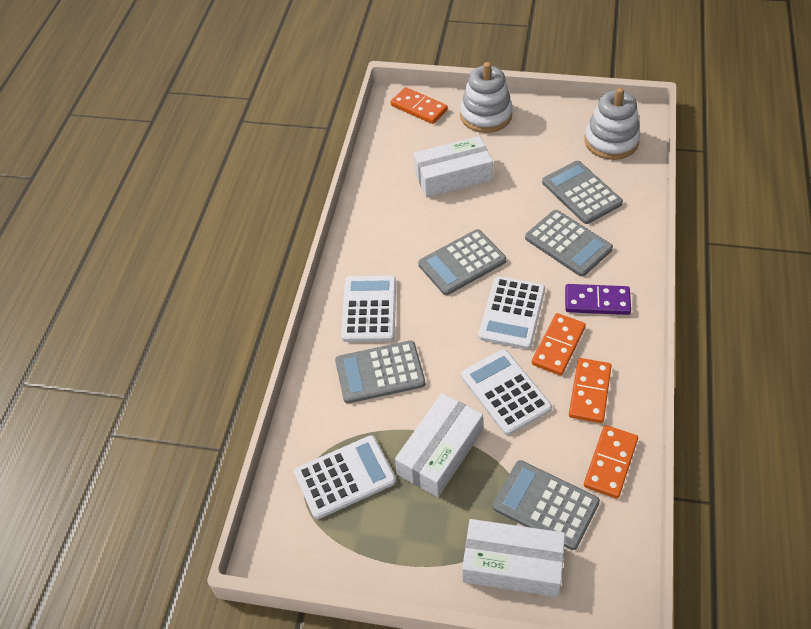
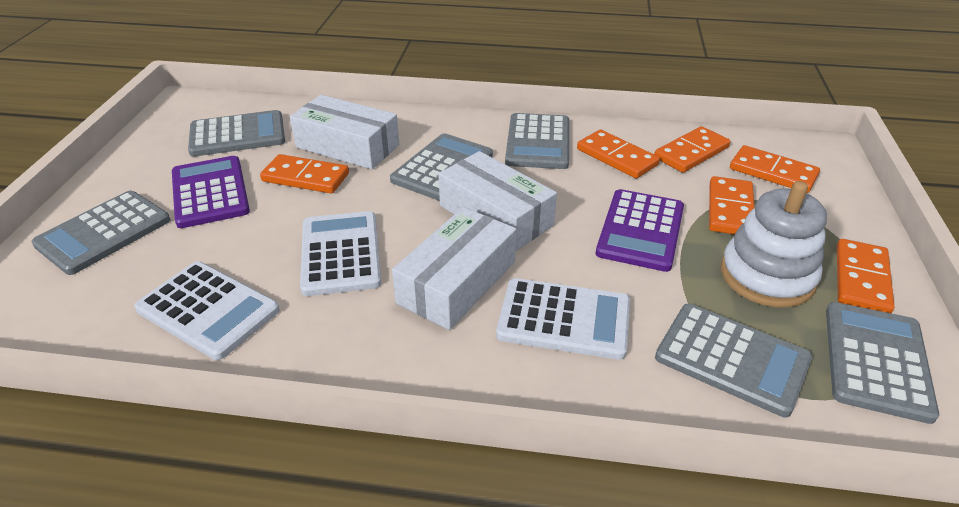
grey calculator: [335,341,425,404] [418,229,506,295] [493,460,600,550] [525,210,613,277] [542,161,623,224] = 5 -> [31,191,170,275] [188,110,285,157] [390,133,493,201] [505,113,569,169] [655,304,813,417] [826,302,939,424] = 6
orange domino: [391,87,448,124] [532,313,586,375] [569,358,612,423] [584,425,638,499] = 4 -> [260,154,349,194] [577,130,660,178] [654,126,730,173] [709,176,754,235] [730,145,820,193] [837,239,895,313] = 6
purple calculator: none = 0 -> [172,156,250,228] [596,189,684,272] = 2
purple domino: [565,284,631,315] = 1 -> none = 0
white calculator: [294,435,396,519] [341,276,396,342] [461,349,552,435] [478,276,545,349] = 4 -> [134,261,280,360] [300,211,381,296] [496,278,630,360] = 3
white stacking toy: [460,62,513,133] [584,87,641,160] = 2 -> [721,181,827,308] = 1

